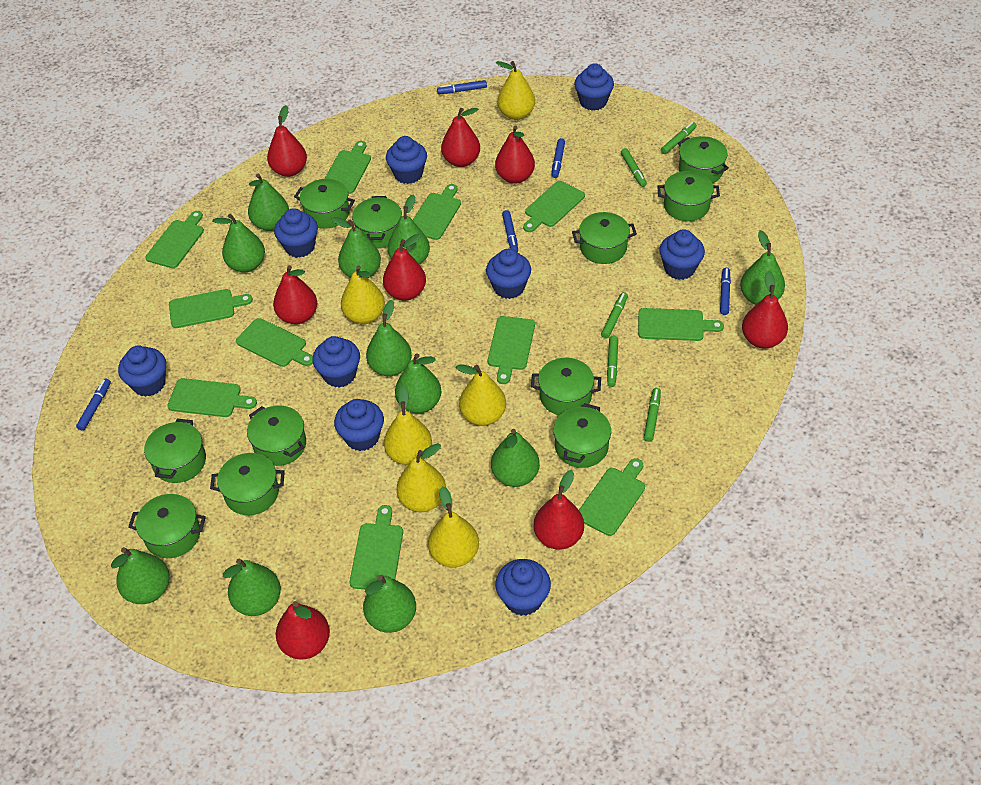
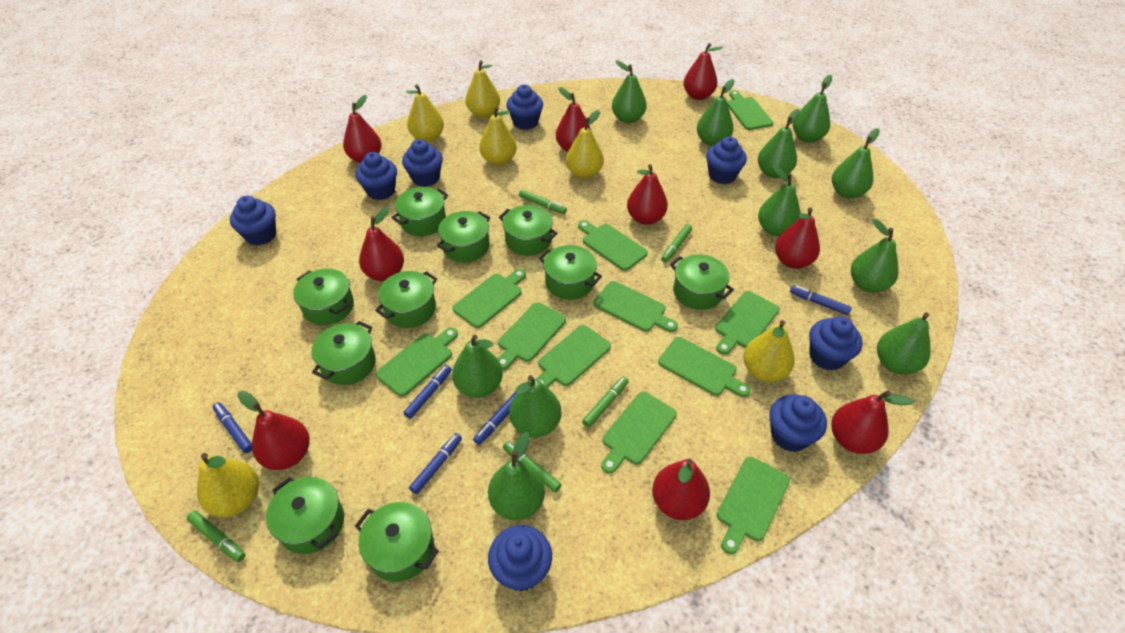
blue cupcake: [118,345,166,397] [274,208,318,258] [312,336,360,388] [334,399,384,451] [386,136,427,184] [486,249,531,299] [496,559,551,616] [574,63,614,111] [659,229,705,280] = 9 -> [230,196,276,246] [356,152,397,200] [402,139,443,187] [488,525,552,592] [506,85,543,130] [706,137,747,184] [769,394,827,452] [809,316,862,371] = 8
green pot: [128,494,206,558] [144,419,206,483] [210,453,285,515] [247,405,306,466] [294,179,355,229] [352,196,402,248] [531,358,601,415] [553,403,611,468] [572,212,637,264] [657,171,720,221] [678,136,729,183] = 11 -> [266,477,344,554] [293,269,354,325] [312,321,376,385] [355,502,439,582] [375,271,437,328] [391,187,448,236] [437,211,490,262] [499,205,558,256] [539,245,602,300] [670,254,734,310] = 10
red pear: [267,105,307,177] [273,265,317,324] [276,601,330,660] [383,234,426,301] [441,108,480,167] [495,126,535,184] [534,470,584,549] [742,271,788,348] = 8 -> [238,391,310,470] [343,95,382,163] [359,207,404,281] [556,87,591,152] [627,164,668,225] [652,459,710,520] [683,43,724,100] [775,207,820,269] [831,390,914,454] = 9

